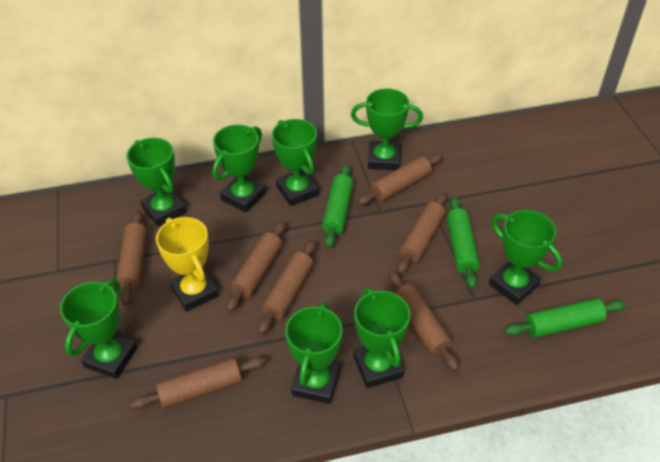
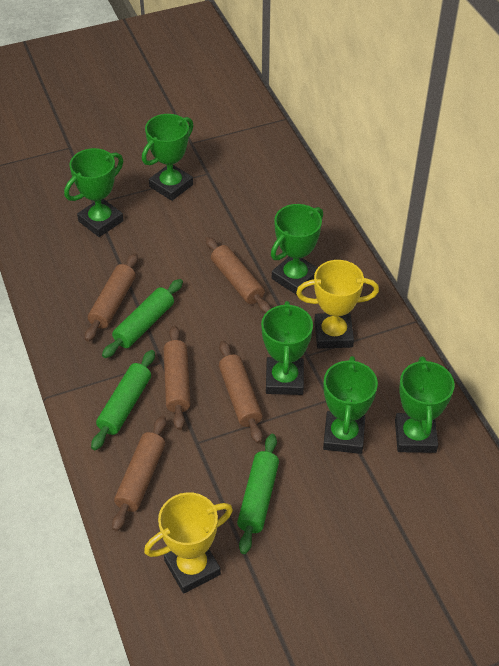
brown rolling pin: [116,210,147,306] [130,357,266,409] [226,221,285,312] [258,240,316,335] [358,154,443,205] [389,271,459,371] [397,192,447,274] = 7 -> [85,253,138,342] [112,416,166,531] [164,326,190,430] [205,237,271,313] [219,341,263,444] = 5
green trophy: [60,279,137,379] [126,138,186,227] [212,125,266,212] [272,119,319,206] [285,302,343,404] [351,88,423,170] [353,287,411,388] [489,210,562,305] = 8 -> [64,148,124,237] [142,114,194,201] [261,301,313,395] [271,204,323,295] [323,356,378,454] [395,356,454,453] = 6
yellow trophy: [156,217,219,312] = 1 -> [144,492,233,594] [296,260,379,349] = 2

